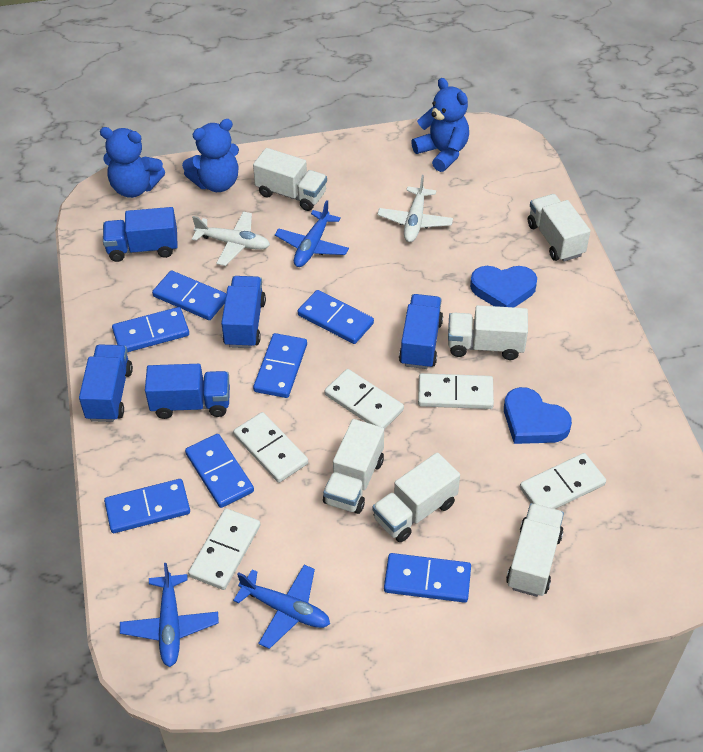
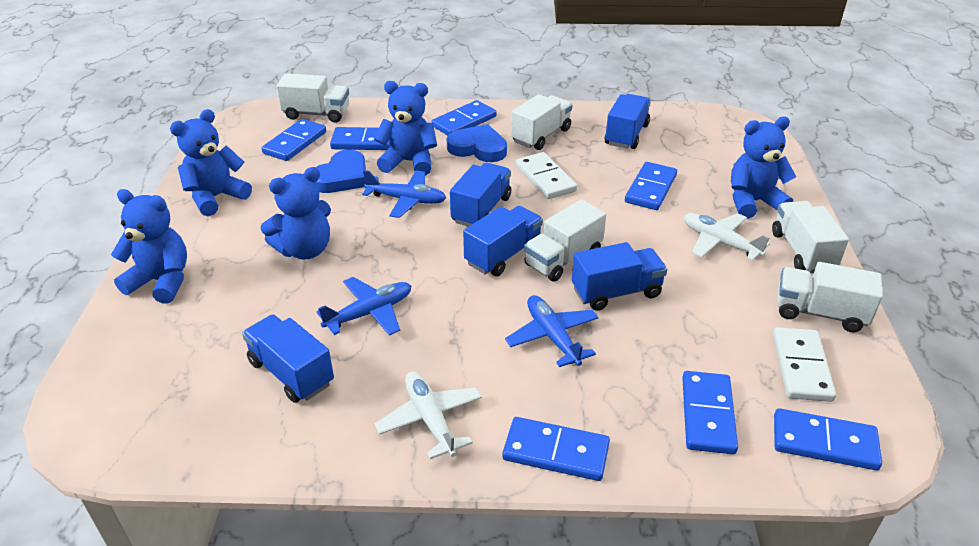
blue teddy bear: [100,127,165,198] [182,119,239,192] [411,78,469,172] = 3 -> [111,189,187,303] [170,109,252,216] [261,167,331,259] [374,81,437,176] [731,117,796,219] = 5
white domino: [188,508,260,590] [233,412,308,483] [325,369,404,429] [418,373,494,409] [520,453,606,509] = 5 -> [516,152,577,199] [773,327,836,402] = 2
white truck: [253,148,327,211] [323,419,384,514] [372,452,460,542] [448,305,528,360] [506,503,564,597] [528,194,590,262] = 6 -> [276,73,349,123] [511,94,572,150] [524,199,606,282] [772,201,849,273] [777,262,883,332] = 5

